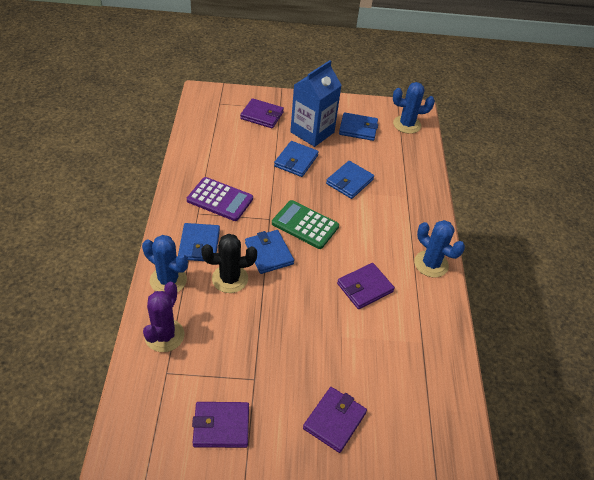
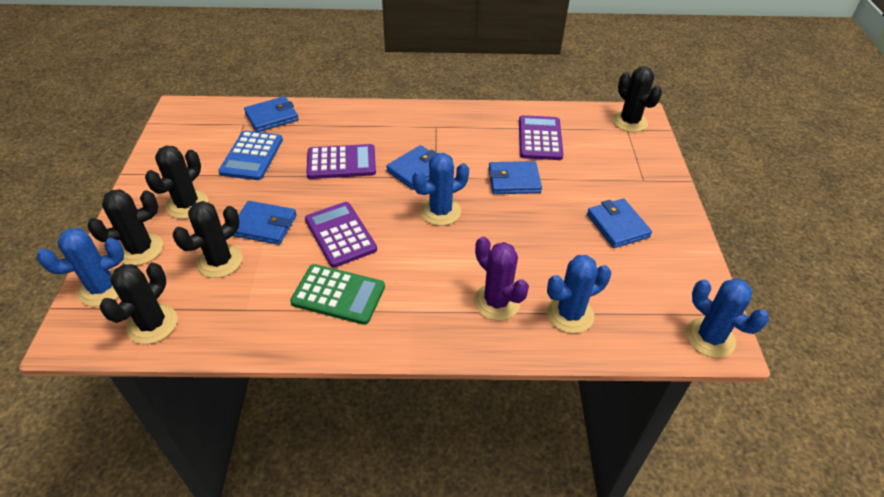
black cactus: [201,234,257,293] = 1 -> [87,189,163,265] [99,263,177,344] [145,146,208,219] [173,201,242,278] [612,66,662,132] = 5
blue cactus: [142,235,188,292] [393,82,435,134] [414,220,465,278] = 3 -> [37,228,124,306] [412,153,469,226] [547,255,611,333] [686,278,769,358] = 4
blue calculator: none = 0 -> [218,131,283,180] = 1
blue carton: [290,60,342,147] = 1 -> none = 0
purple calculator: [187,177,253,221] = 1 -> [305,202,377,268] [306,144,376,179] [519,115,564,160] = 3
purple wallet: [192,402,249,448] [240,98,284,128] [303,387,367,453] [337,263,395,309] = 4 -> none = 0

